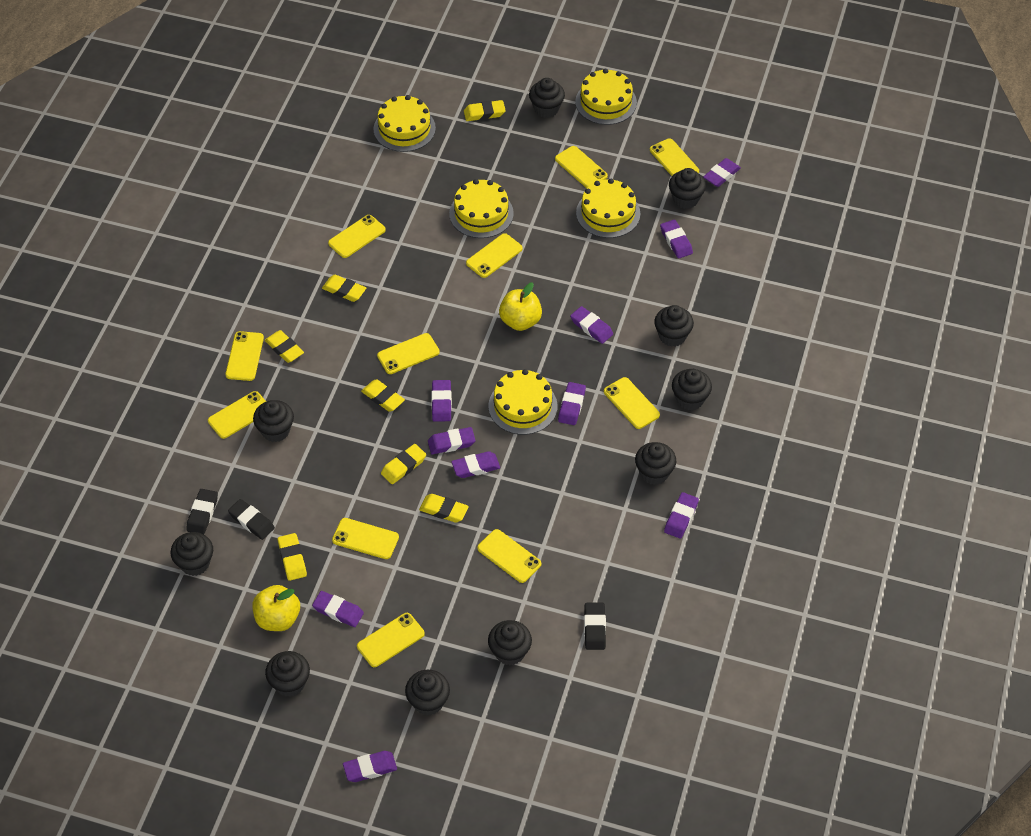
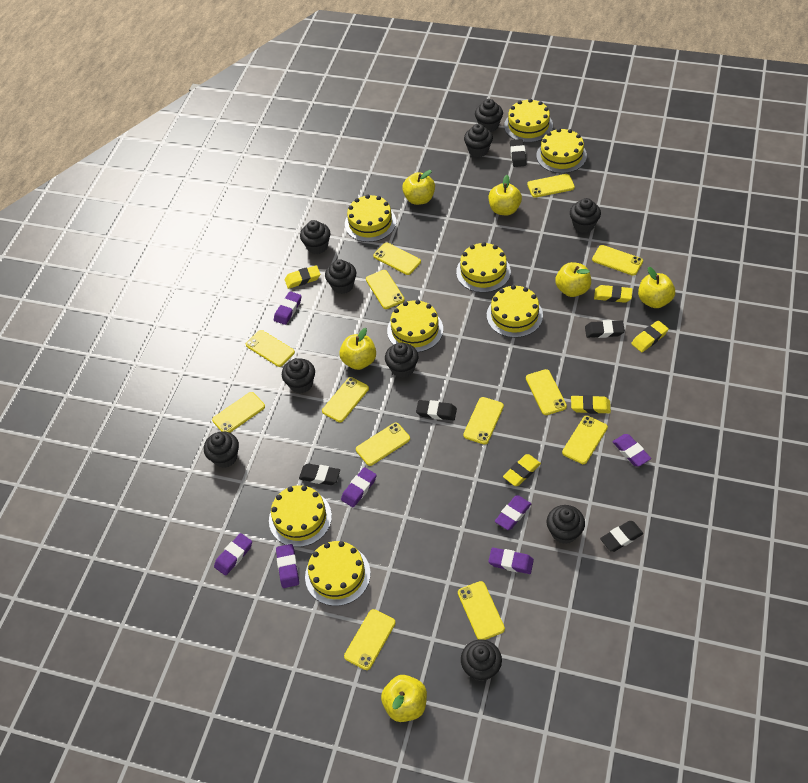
black eraser: [186,489,218,534] [228,499,275,540] [584,603,606,650] = 3 -> [299,463,340,485] [416,400,457,420] [510,139,527,167] [585,320,625,338] [600,521,643,552] = 5
purple eraser: [312,591,364,627] [343,751,397,782] [428,427,475,454] [431,380,452,422] [451,451,500,478] [558,382,586,425] [570,306,613,344] [660,219,693,258] [664,492,699,539] [703,158,741,187] = 10 -> [214,533,252,576] [274,291,302,325] [276,544,299,588] [341,467,377,507] [488,548,534,574] [495,495,531,530] [612,434,651,467] = 7
yellow apple: [253,585,300,631] [499,282,542,331] = 2 -> [339,328,376,370] [381,675,427,722] [402,170,435,205] [488,175,522,215] [555,262,591,297] [638,267,675,308] = 6
yellow cake: [373,95,436,152] [449,179,514,238] [488,369,557,435] [575,69,637,125] [576,179,640,238] = 5 -> [269,485,332,547] [305,541,371,606] [345,195,396,242] [387,300,443,352] [456,242,511,293] [487,285,543,338] [504,99,553,142] [536,128,587,173] = 8
yellow eraser: [265,330,304,363] [278,533,307,581] [322,275,366,302] [361,379,405,412] [381,444,426,484] [419,494,469,523] [464,100,506,121] = 7 -> [285,265,320,289] [503,454,541,486] [571,395,611,414] [594,285,633,303] [631,321,669,352] = 5
yellow phone: [208,391,266,439] [225,331,264,381] [328,215,386,258] [332,518,399,559] [357,613,425,667] [377,333,440,374] [466,233,523,278] [477,529,541,583] [555,146,608,188] [604,377,660,429] [650,138,699,176] = 11 -> [212,392,265,433] [246,330,295,367] [322,377,369,422] [344,609,396,670] [356,423,410,466] [366,270,405,309] [373,242,421,275] [458,581,505,640] [463,397,504,445] [526,369,567,415] [527,174,575,198] [562,416,608,464] [592,245,643,276] = 13

